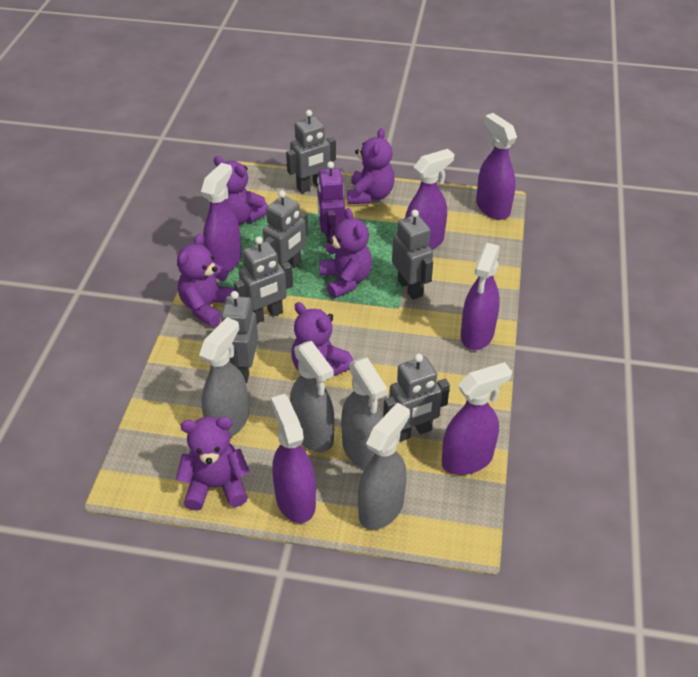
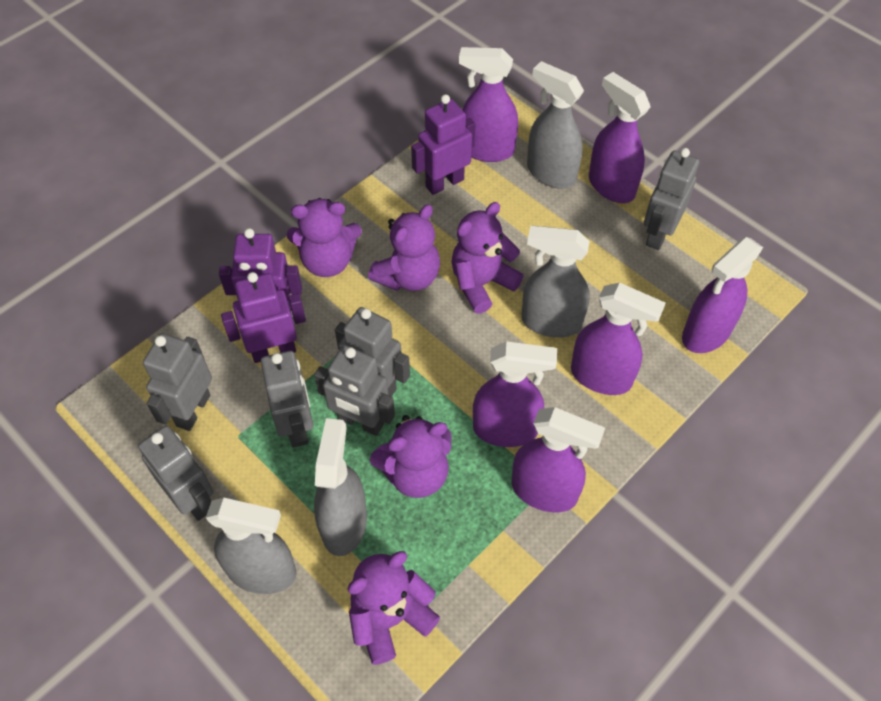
purple robot: [317,161,345,243] = 1 -> [219,228,302,311] [221,272,306,363] [411,94,475,195] = 3
purple teddy bear: [176,417,250,511] [177,234,235,327] [214,156,268,225] [291,302,354,376] [319,208,372,298] [347,128,395,204] = 6 -> [287,198,362,277] [347,551,440,665] [368,204,440,291] [370,415,451,498] [451,202,523,314] = 5

